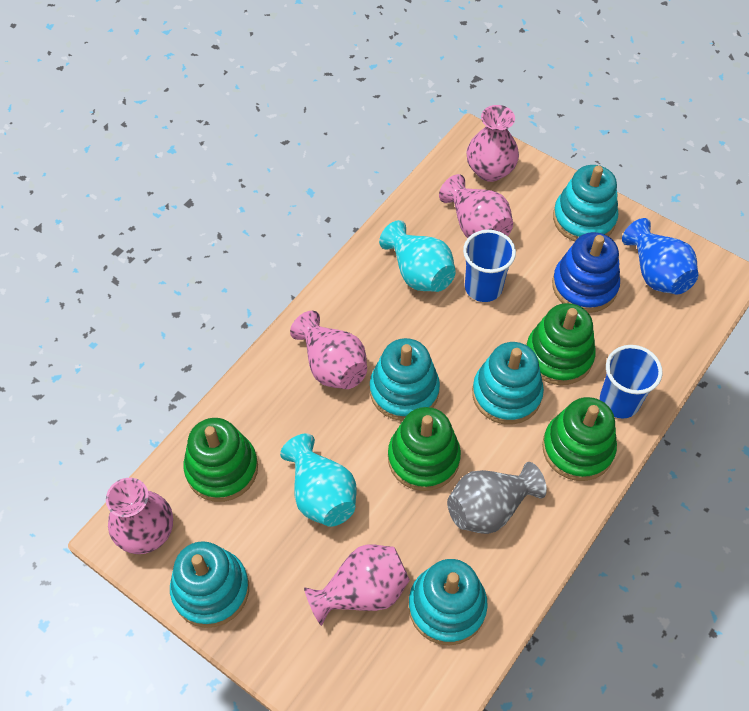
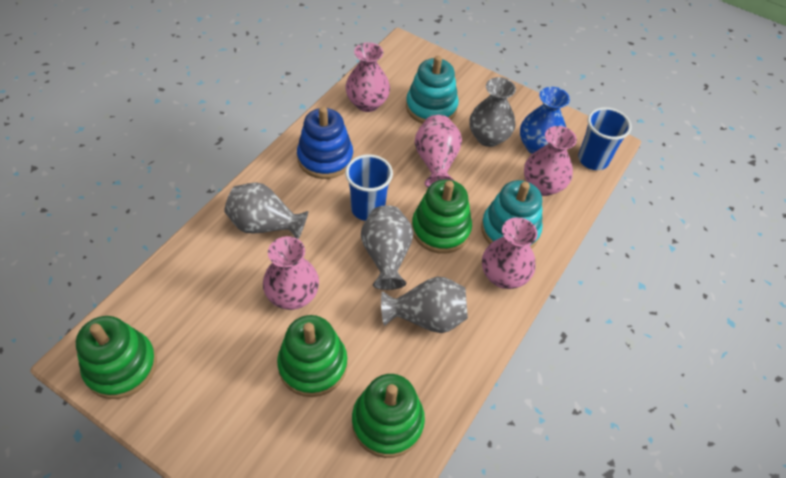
grey vase: [447,462,547,534] = 1 -> [224,182,308,239] [361,205,413,290] [381,277,468,333] [469,77,516,147] = 4
turquoise stacking toy: [170,541,249,628] [370,338,440,421] [408,559,488,645] [472,342,544,425] [553,165,618,241] = 5 -> [406,55,459,124] [481,180,542,249] = 2
turquoise vase: [280,434,357,527] [379,220,456,292] = 2 -> none = 0

